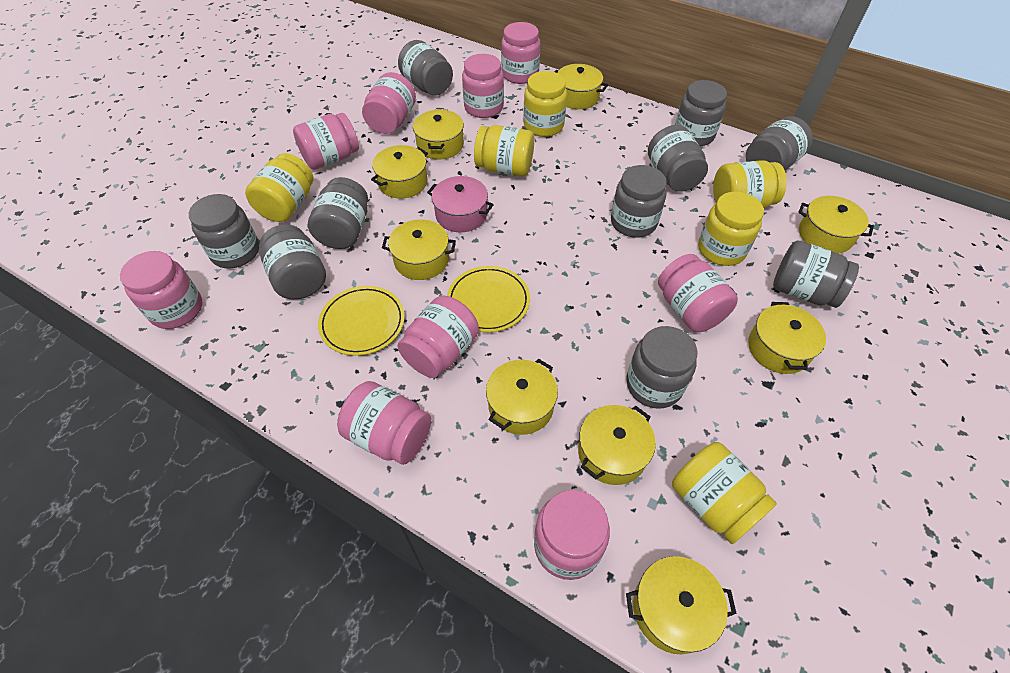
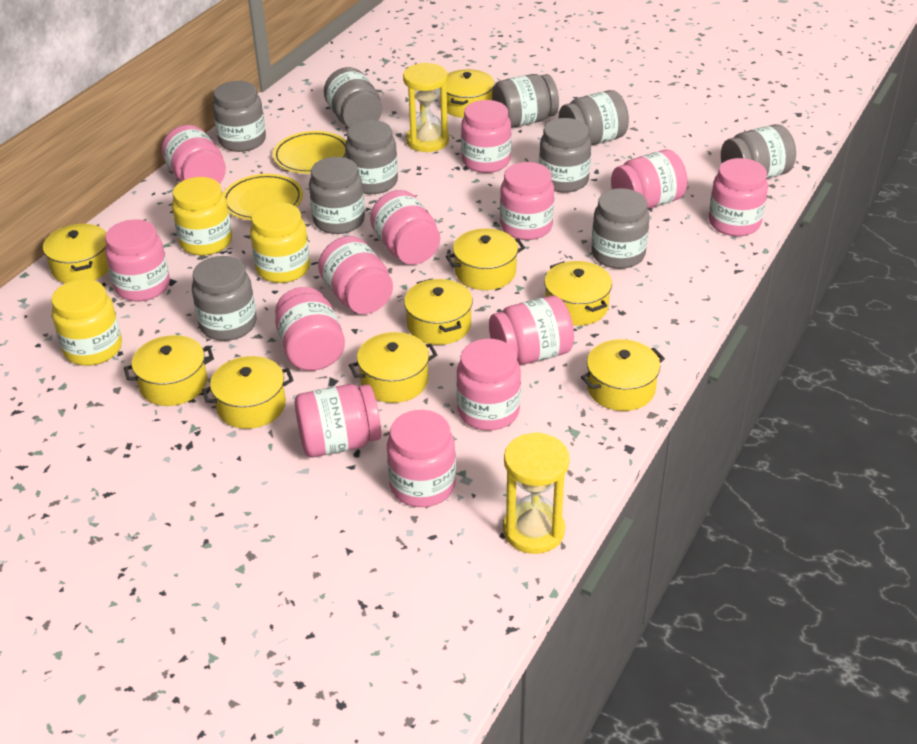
pink jar: [120,251,202,329] [293,113,359,170] [337,381,431,465] [362,72,416,134] [398,296,479,378] [462,54,504,118] [501,22,540,84] [534,490,610,580] [658,254,738,332] = 9 -> [105,220,170,301] [162,125,226,184] [275,287,345,371] [295,384,381,457] [318,236,393,314] [370,190,440,265] [387,410,456,507] [457,339,521,431] [461,100,511,173] [489,296,574,365] [500,162,554,240] [611,150,687,209] [709,158,768,236] = 13
pink pot: [427,176,494,232] = 1 -> none = 0
yellow hourglass: none = 0 -> [403,63,449,152] [503,432,570,554] = 2
yellow jar: [245,153,313,222] [474,125,534,177] [523,71,567,137] [672,442,777,544] [698,191,764,266] [713,160,787,208] = 6 -> [51,279,122,366] [172,177,232,256] [250,202,310,283] = 3

